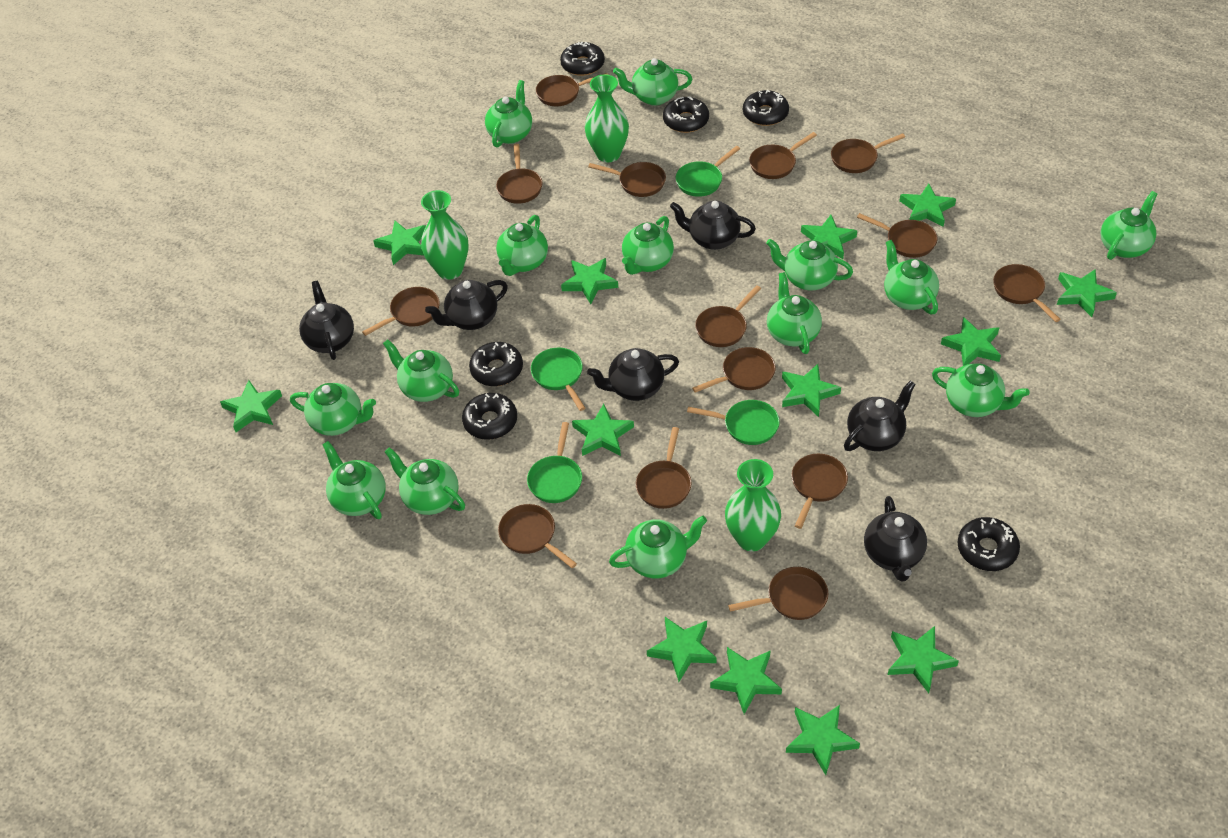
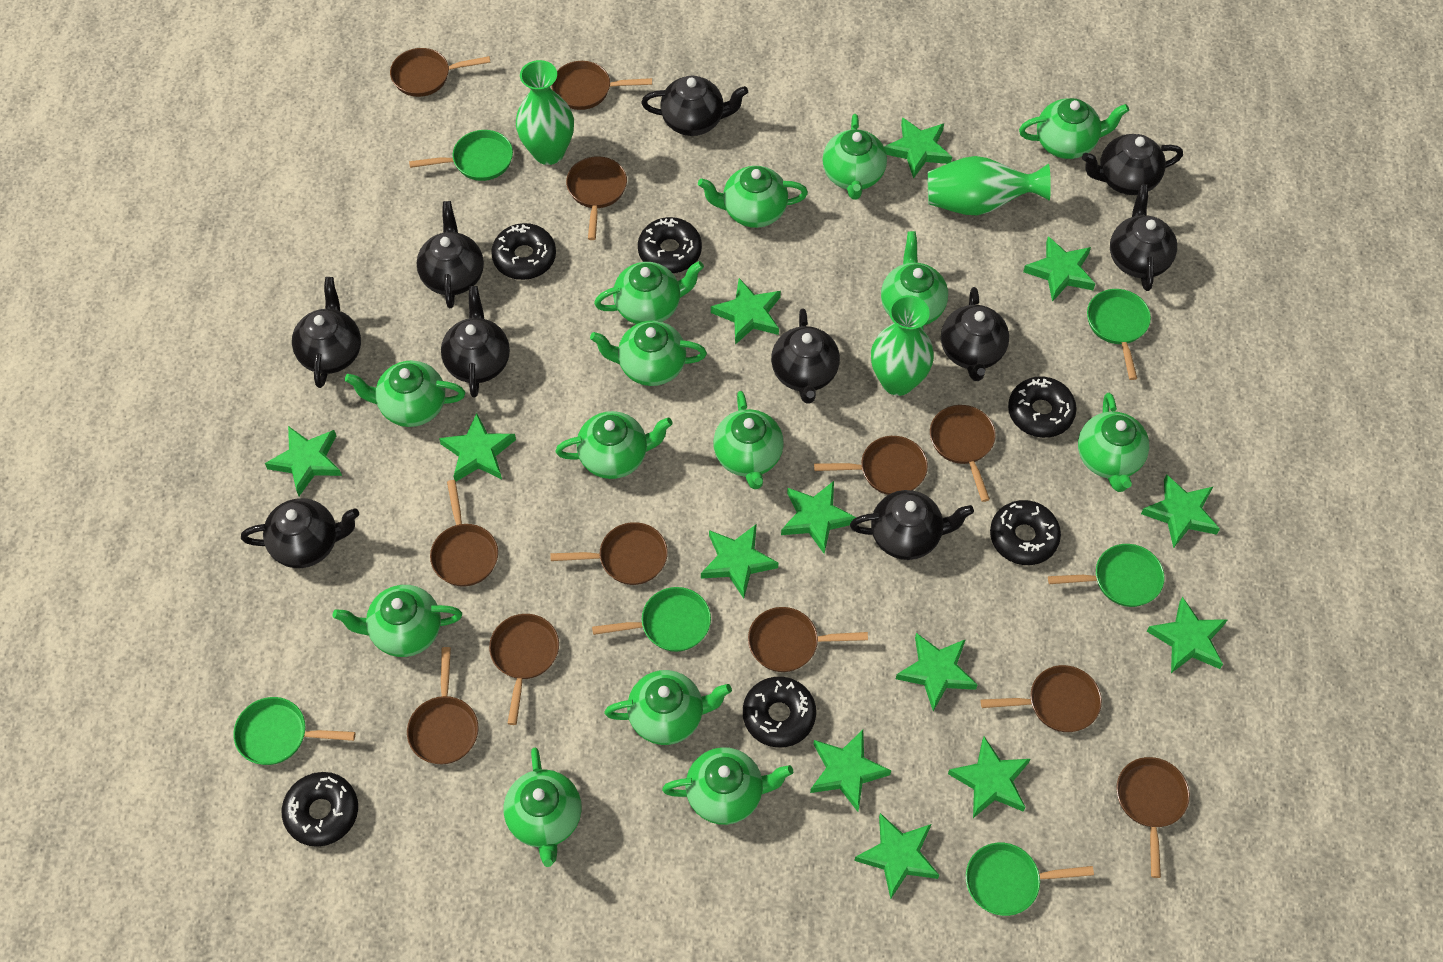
black teapot: [299,281,354,360] [425,280,508,330] [587,348,679,401] [670,201,756,250] [844,380,916,451] [864,496,927,581] = 6 -> [241,498,359,568] [292,277,361,388] [417,201,484,308] [441,286,510,398] [641,75,748,136] [771,308,840,404] [850,490,974,560] [941,287,1009,381] [1082,134,1183,195] [1110,185,1177,291] = 10
brown pan: [362,287,440,336] [496,144,543,204] [498,504,577,568] [536,73,608,106] [588,162,666,197] [636,427,692,509] [692,347,776,393] [695,285,761,347] [728,567,828,620] [749,132,817,179] [791,454,848,529] [831,133,905,173] [857,213,938,258] [993,264,1061,322] = 14 -> [390,48,490,97] [407,647,479,764] [430,480,498,587] [489,614,559,725] [550,522,668,585] [551,61,652,110] [566,156,627,240] [748,607,868,672] [814,436,928,495] [930,405,996,502] [981,665,1102,732] [1116,757,1190,878] = 12
green pan: [527,422,582,503] [531,348,585,411] [676,146,740,197] [687,400,780,445] = 4 -> [233,697,355,765] [409,130,513,181] [592,587,711,652] [966,843,1094,916] [1048,544,1165,607] [1087,289,1151,380] = 6

